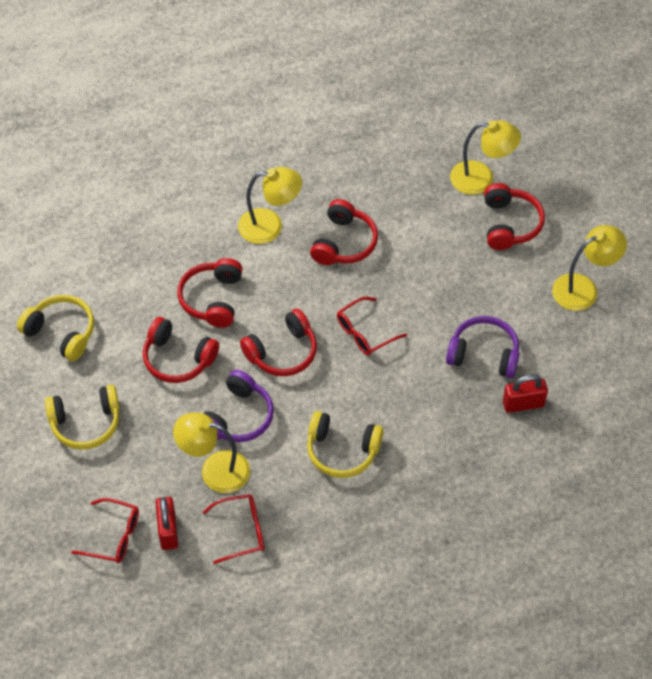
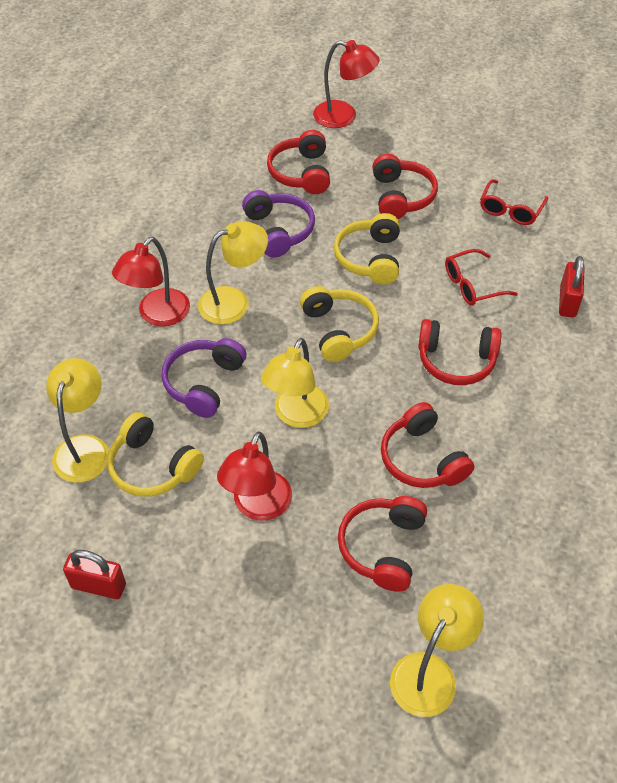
red glasses: [71,498,139,563] [203,494,264,564] [337,297,407,355] = 3 -> [445,249,518,306] [480,179,548,225] = 2
red lamp: none = 0 -> [112,237,190,327] [217,431,292,521] [313,40,380,128] = 3

